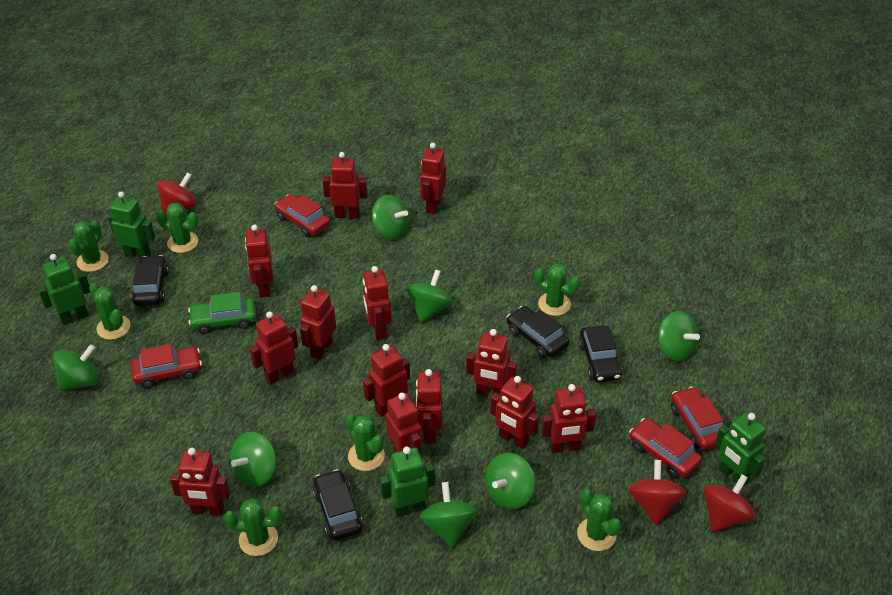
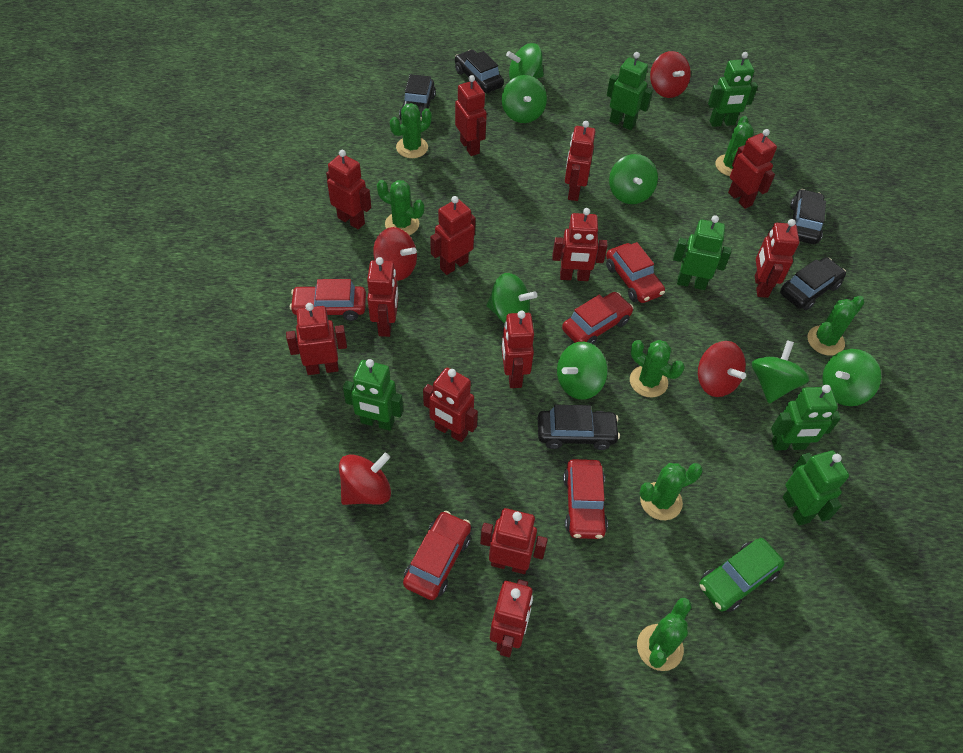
black car: [132,255,169,306] [313,469,363,541] [507,306,569,358] [578,326,622,382] = 4 -> [399,74,436,120] [455,50,504,93] [538,405,620,450] [780,257,846,310] [790,189,826,244] = 5
green robot: [37,254,90,325] [108,191,155,259] [380,447,435,517] [715,413,766,486] = 4 -> [343,359,403,431] [607,52,653,130] [673,215,731,290] [708,52,758,127] [771,385,841,451] [783,450,849,526] = 6
red car: [131,344,202,388] [274,194,330,237] [629,418,702,478] [671,387,723,450] = 4 -> [290,279,366,321] [403,511,471,600] [562,292,634,345] [563,459,608,539] [606,242,665,303] = 5
red spinning top: [157,172,197,216] [629,460,686,525] [703,474,756,532] = 3 -> [339,453,391,505] [373,227,417,281] [650,51,691,98] [698,341,746,397] = 4

